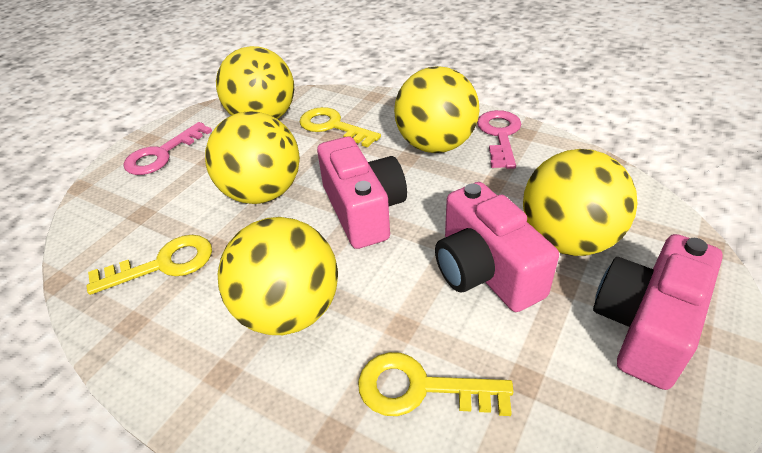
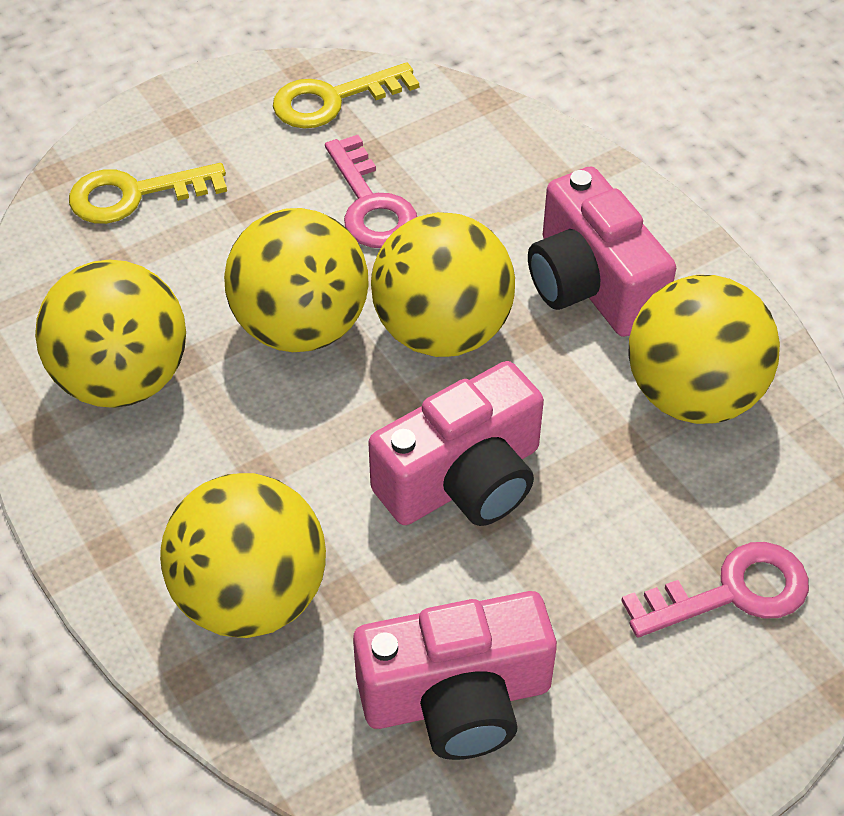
yellow key: [87,235,212,295] [300,107,381,148] [358,352,514,416] = 3 -> [69,163,227,224] [273,62,419,129] = 2

